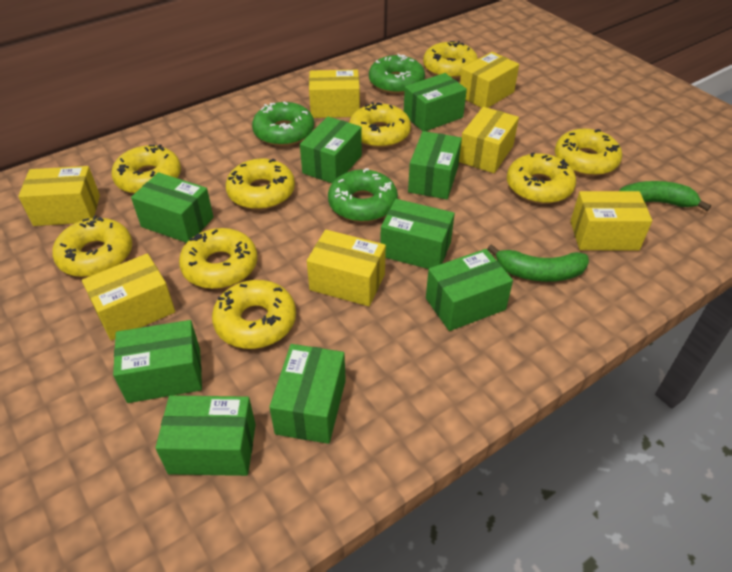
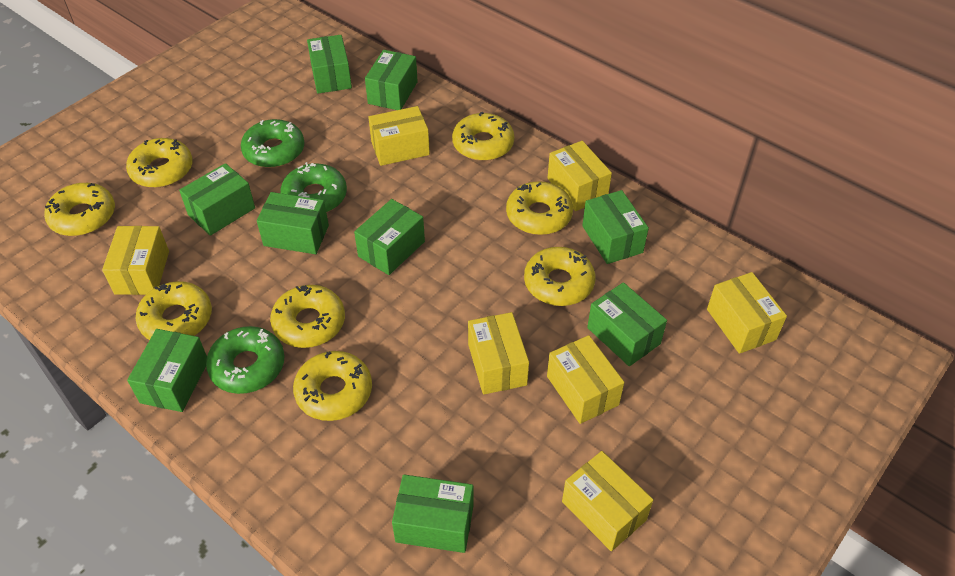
green banana: [487,244,589,282] [619,181,711,211] = 2 -> none = 0
yellow donut: [52,216,132,277] [111,144,181,194] [179,228,257,289] [212,280,296,349] [226,158,295,210] [349,102,411,148] [423,41,478,79] [507,152,576,204] [555,129,622,176] = 9 -> [44,183,115,236] [126,138,193,188] [136,281,212,340] [270,285,345,348] [293,351,372,421] [452,112,514,161] [506,181,573,235] [524,247,596,306] = 8

